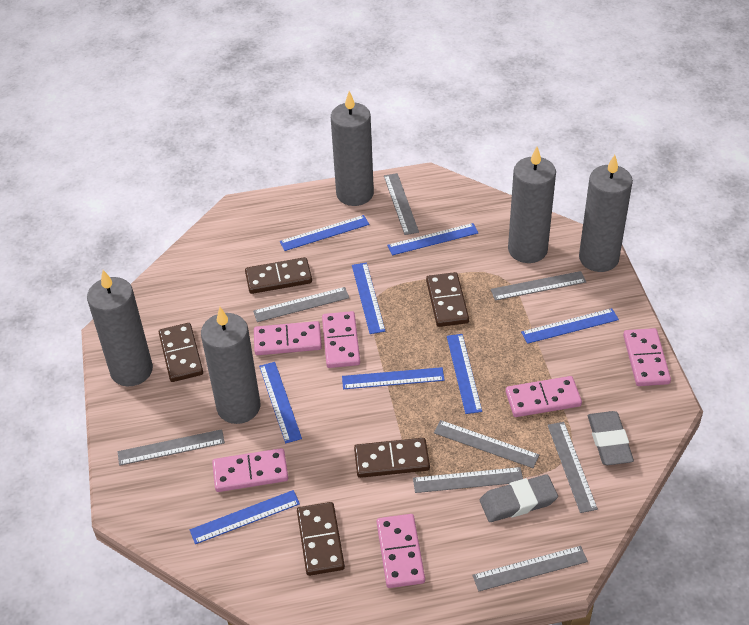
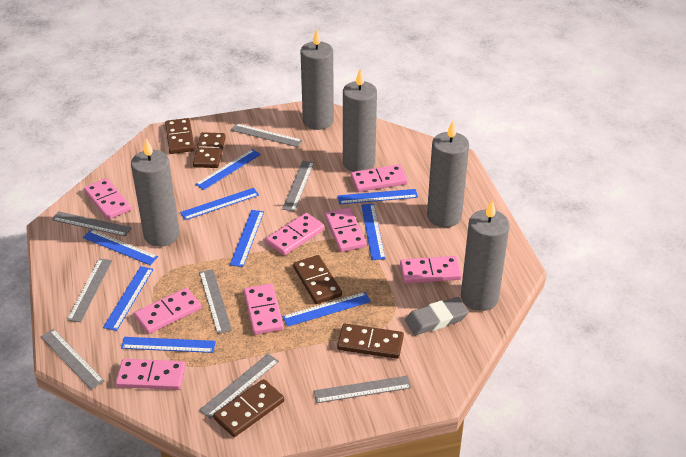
blue ruler: [190,490,300,544] [259,362,302,444] [280,215,369,251] [342,367,445,389] [352,262,385,334] [387,223,479,255] [447,334,482,414] [521,308,619,344] = 8 -> [83,229,158,265] [103,266,153,331] [121,337,216,353] [180,188,259,220] [195,149,261,190] [230,210,264,267] [282,292,371,327] [338,189,418,204] [361,204,385,260] = 9
grey eraser: [480,474,558,522] [588,411,634,465] = 2 -> [405,297,469,335] = 1
pink domino: [212,448,288,492] [254,321,322,355] [322,311,360,368] [377,514,425,588] [506,376,582,417] [623,328,671,386] = 6 -> [84,178,131,220] [116,359,186,390] [134,288,201,334] [244,284,284,335] [266,213,325,255] [325,208,366,252] [351,165,408,192] [400,256,462,283] = 8

